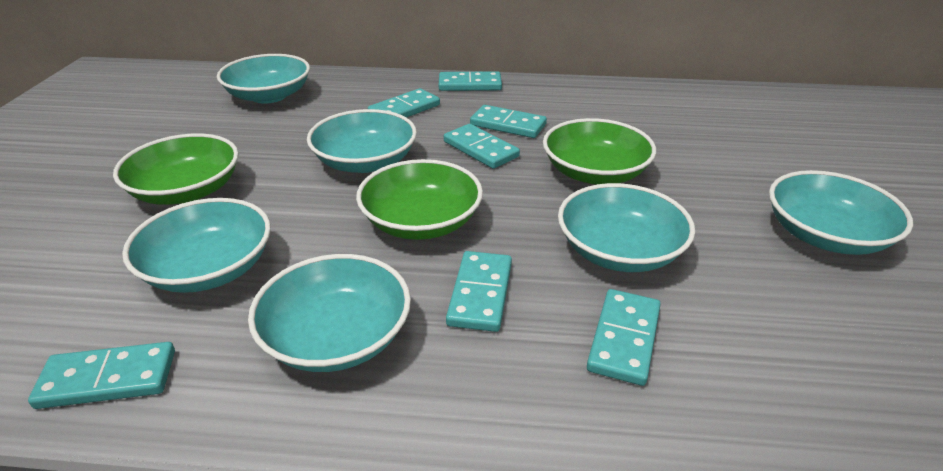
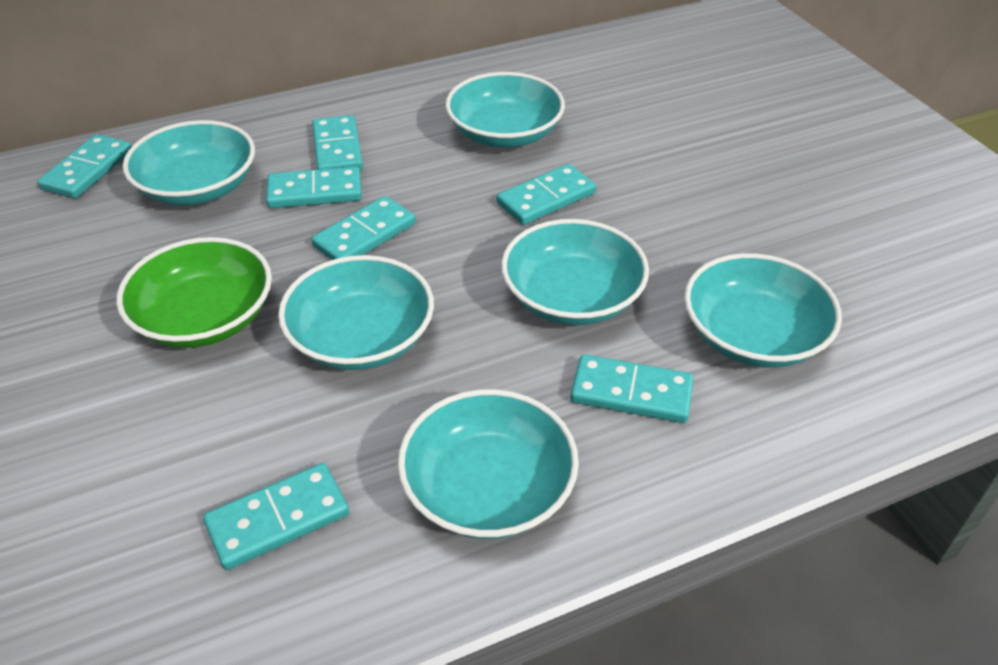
green bowl: [113,133,239,205] [356,159,483,240] [543,118,656,184] = 3 -> [116,237,272,348] = 1

